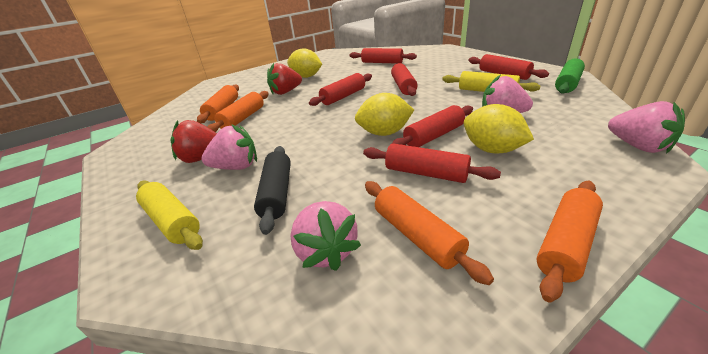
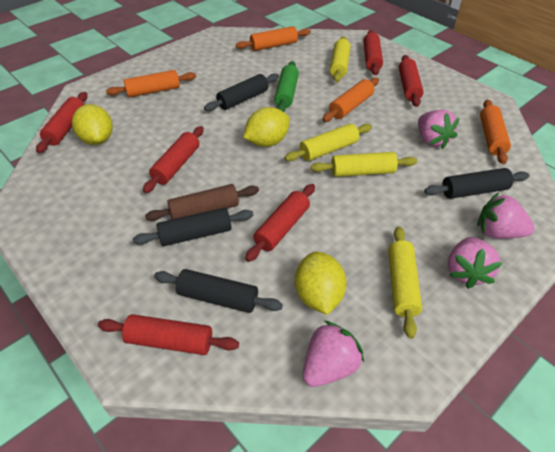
black rolling pin: [254,146,291,235] = 1 -> [133,208,253,246] [154,269,283,313] [204,73,279,111] [424,168,529,199] = 4
brown rolling pin: none = 0 -> [145,184,259,221] = 1
red strawberry: [171,120,217,163] [267,63,302,95] = 2 -> none = 0
yellow rolling pin: [136,180,203,250] [442,71,540,92] = 2 -> [285,123,372,161] [311,152,417,177] [330,36,351,82] [388,226,422,339] = 4

